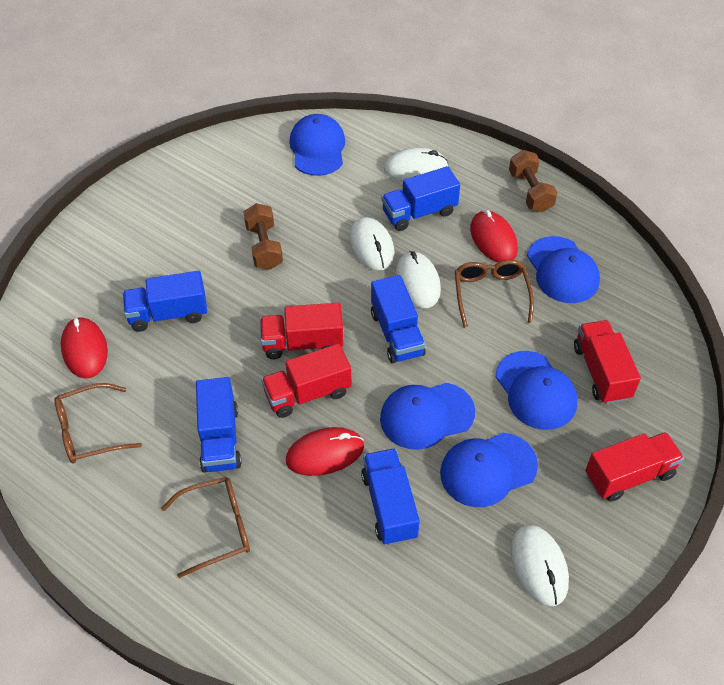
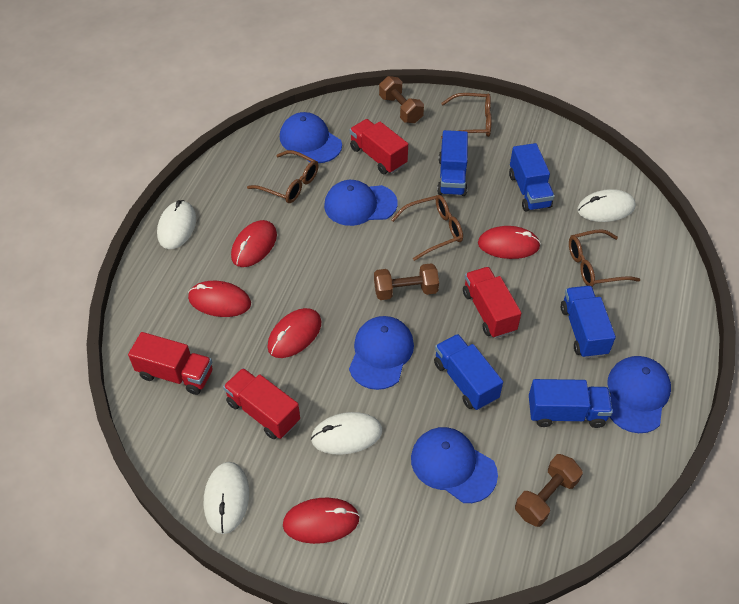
brown dumbbell: [244,203,283,270] [509,150,558,212] = 2 -> [374,263,439,300] [379,76,424,123] [515,454,583,527] = 3
brown glasses: [54,383,142,463] [161,477,250,578] [455,260,534,328] = 3 -> [247,150,319,203] [391,195,463,261] [441,93,491,139] [569,229,640,287] = 4
red mouse: [61,317,108,379] [286,427,364,476] [470,210,518,262] = 3 -> [188,281,251,317] [231,220,277,267] [267,308,321,358] [283,498,360,544] [478,226,541,259] = 5

